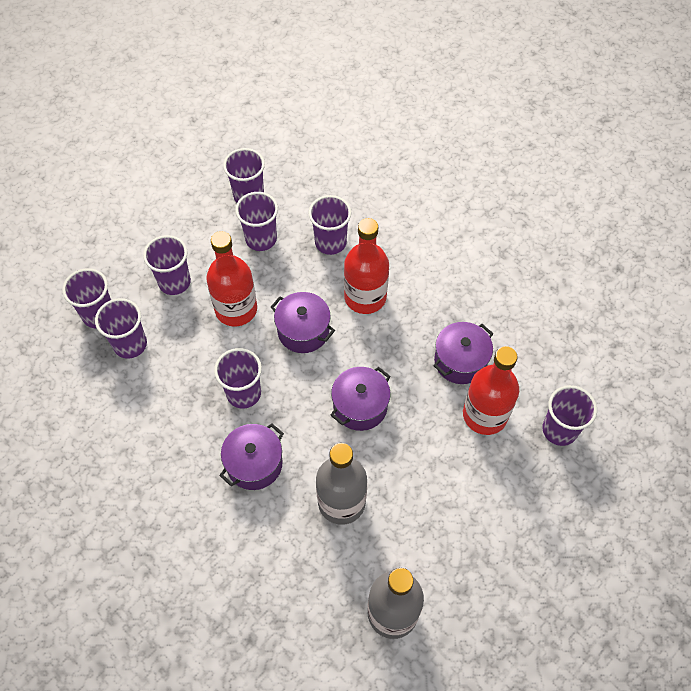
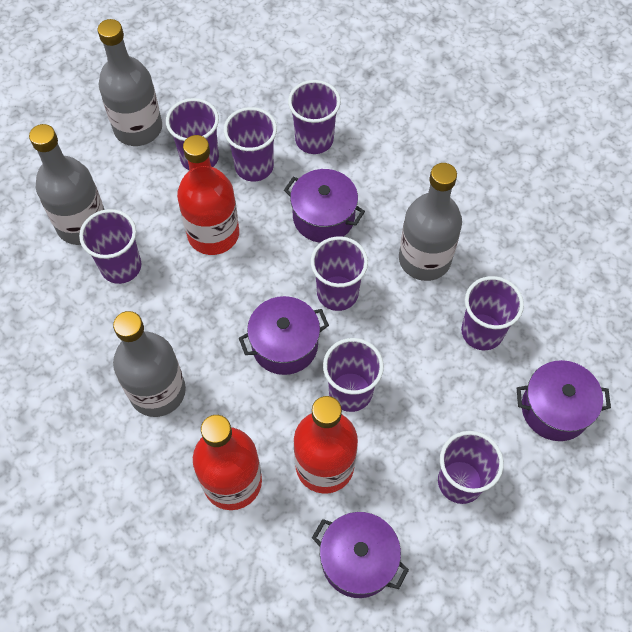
grey bottle: [316,443,367,525] [367,568,424,639] = 2 -> [29,124,105,245] [98,19,162,146] [113,311,186,417] [399,163,462,281] = 4

